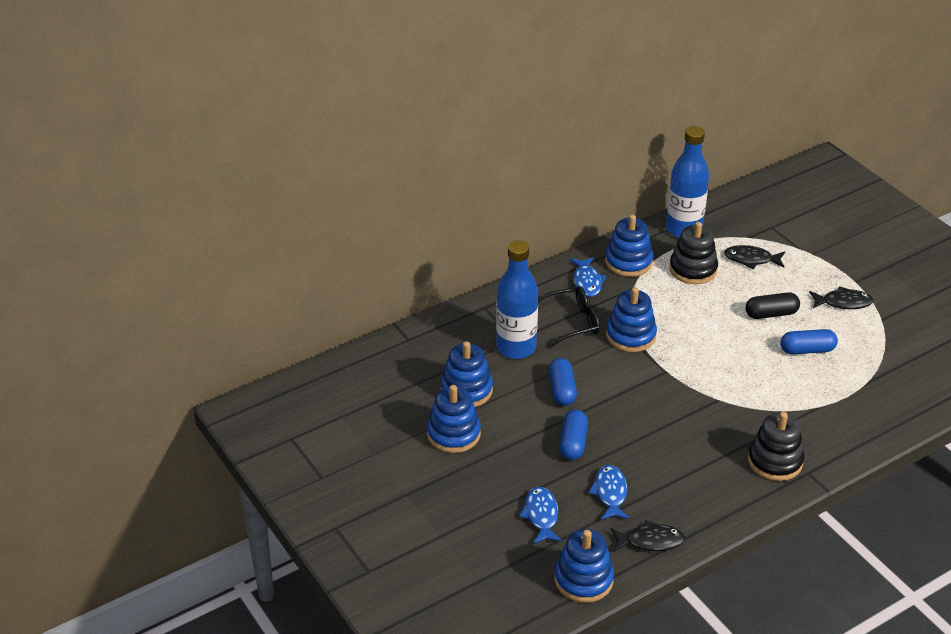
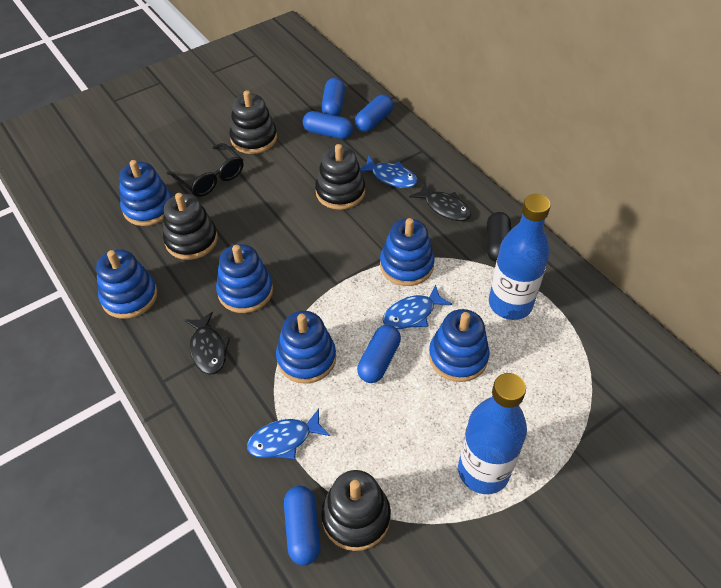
black fish: [610,520,685,552] [724,245,785,269] [809,286,874,309] = 3 -> [184,312,230,374] [409,182,471,221] = 2
black stacking toy: [669,222,718,284] [748,412,804,481] = 2 -> [163,193,218,260] [229,90,277,154] [315,144,365,210] [321,470,391,551] = 4
blue capsule: [549,358,577,406] [560,410,588,460] [781,329,838,354] = 3 -> [284,486,320,565] [303,111,353,139] [321,78,345,116] [355,94,393,132] [357,325,401,383] = 5
blue stacking toy: [427,385,481,453] [441,341,493,407] [555,529,614,603] [605,214,653,277] [606,287,657,352] = 5 -> [96,249,158,319] [119,160,172,226] [216,244,273,313] [276,311,336,384] [380,218,435,286] [429,309,490,382] = 6

